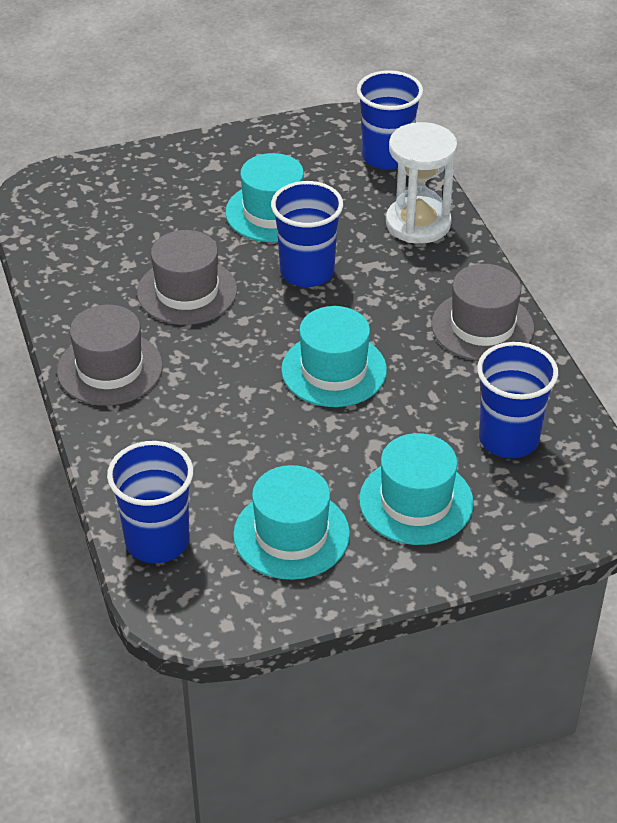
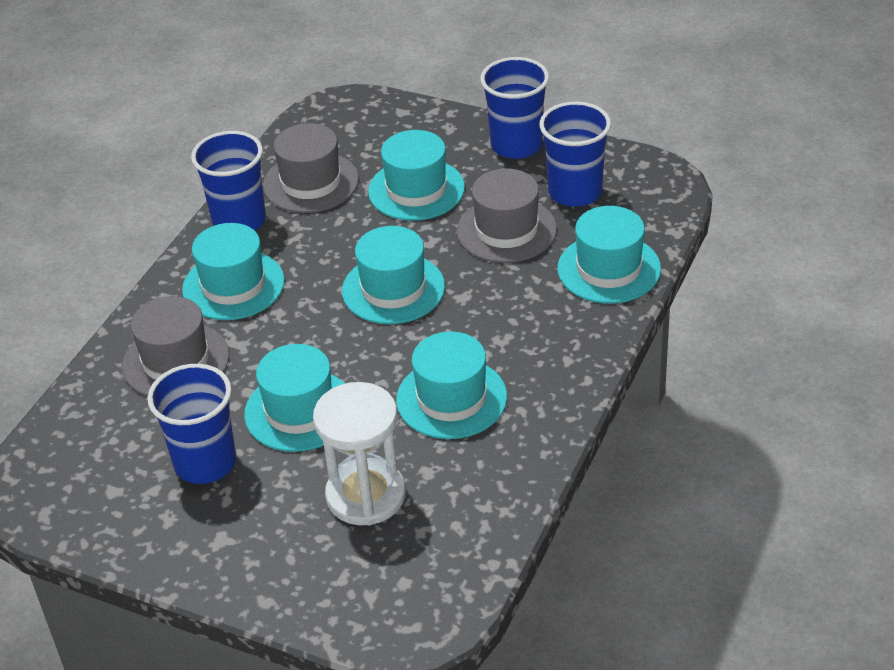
turquoise hat: [225,153,304,242] [233,465,350,580] [281,306,387,407] [359,433,474,545] = 4 -> [182,223,285,320] [244,344,345,452] [342,226,445,324] [368,130,465,221] [396,331,507,439] [557,206,661,304] = 6

